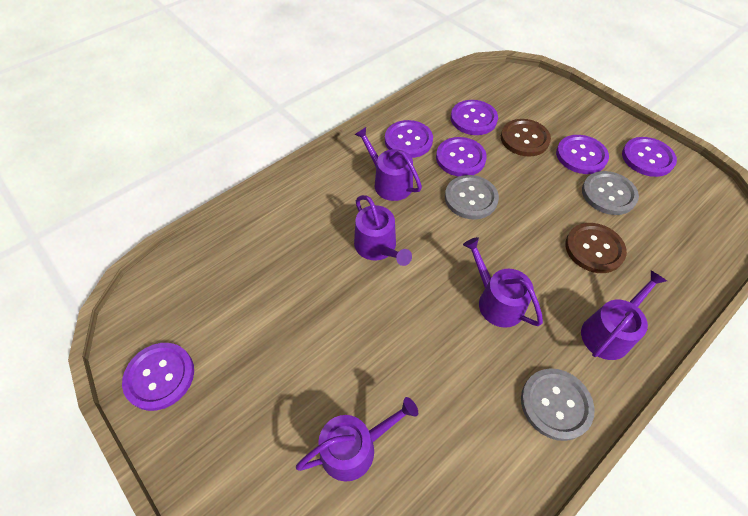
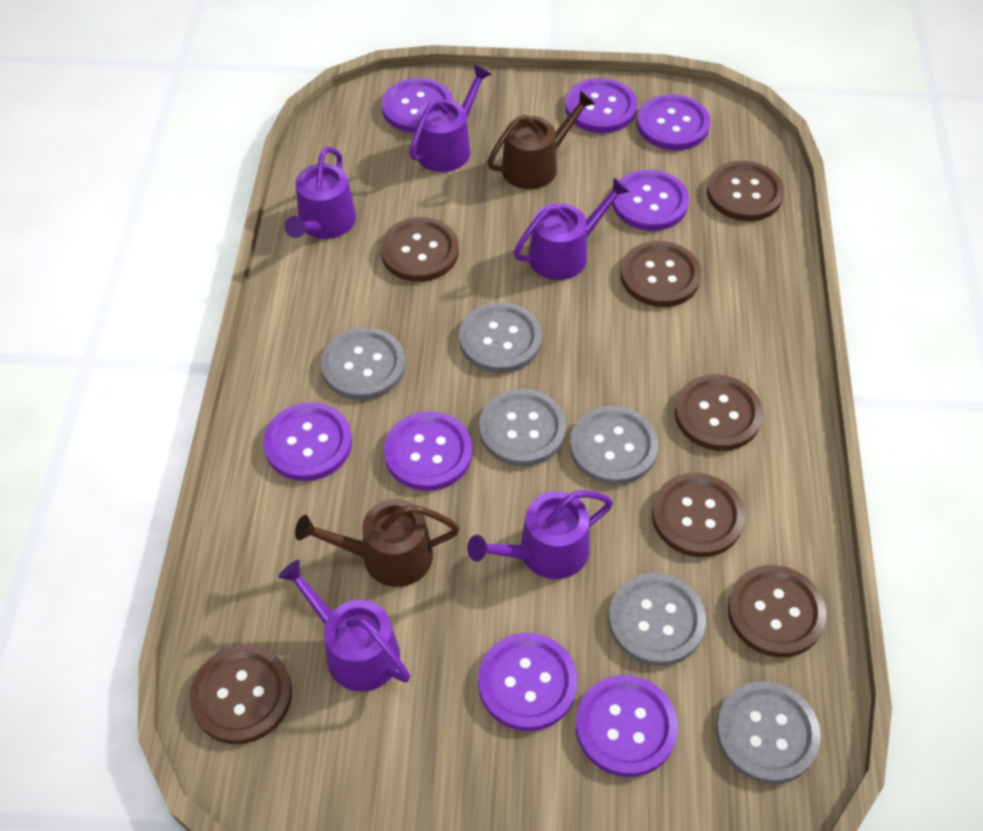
brown button: [501,119,551,157] [565,223,627,273] = 2 -> [190,645,292,744] [380,217,459,282] [621,241,701,307] [652,473,745,557] [675,374,763,451] [707,161,784,221] [728,565,826,657] = 7
brown watering can: none = 0 -> [295,499,460,587] [487,91,596,189] = 2
grey button: [445,175,499,220] [521,369,595,441] [582,171,639,215] = 3 -> [321,327,406,400] [459,302,542,373] [479,389,566,467] [570,406,658,485] [609,573,706,666] [716,681,821,784] = 6
purple button: [122,343,194,411] [385,120,433,158] [436,137,487,177] [451,100,498,135] [556,135,609,174] [622,137,677,177] = 6 -> [263,402,352,481] [382,78,453,133] [384,412,472,491] [478,633,578,731] [565,78,637,133] [576,675,678,777] [612,170,689,231] [637,94,710,150] = 8

